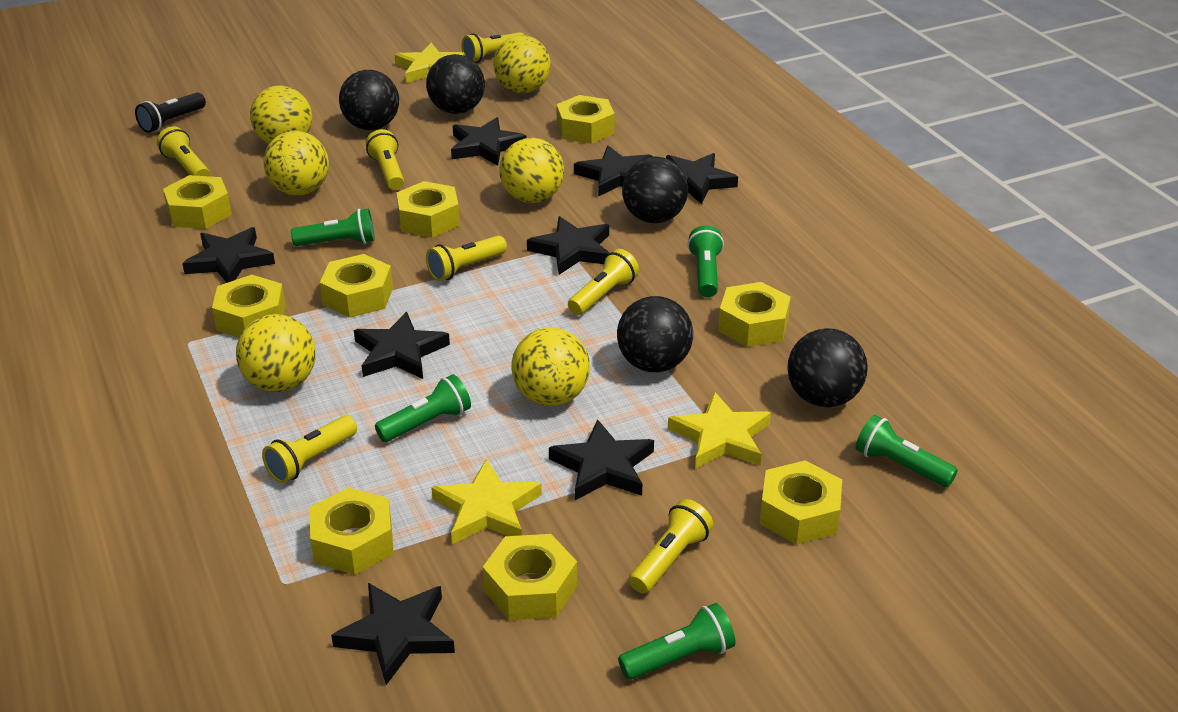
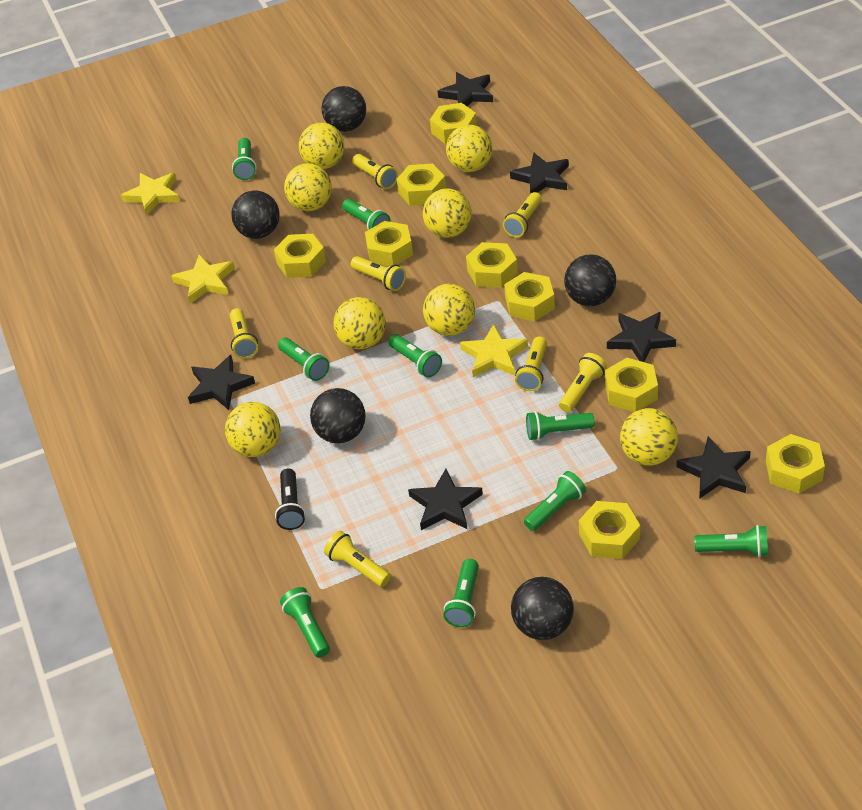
black star: [182,227,275,283] [331,583,455,685] [354,312,450,379] [451,117,526,166] [527,216,609,275] [549,419,654,500] [574,145,652,196] [666,153,738,204] = 8 -> [188,355,255,410] [408,469,483,530] [438,72,493,106] [510,153,569,194] [607,312,676,362] [676,436,751,499] = 6
green flashlight: [291,209,375,246] [375,374,471,442] [618,603,735,680] [688,225,724,298] [855,415,958,487] = 5 -> [232,138,257,180] [278,338,329,381] [280,587,330,658] [342,199,391,230] [388,334,442,377] [443,559,479,627] [524,471,586,531] [526,411,594,440] [694,525,768,557] = 9
yellow ball: [236,314,316,392] [250,86,312,144] [263,131,329,196] [493,35,551,93] [499,138,564,203] [512,328,590,406] = 6 -> [225,402,280,457] [284,163,332,211] [299,123,344,169] [334,297,386,349] [423,188,471,238] [423,284,475,336] [446,125,493,172] [620,408,678,466] = 8

